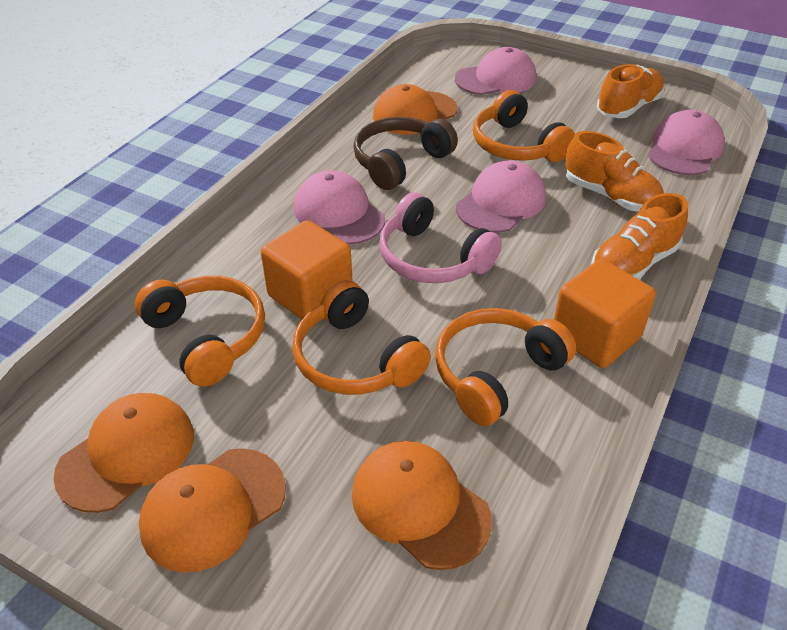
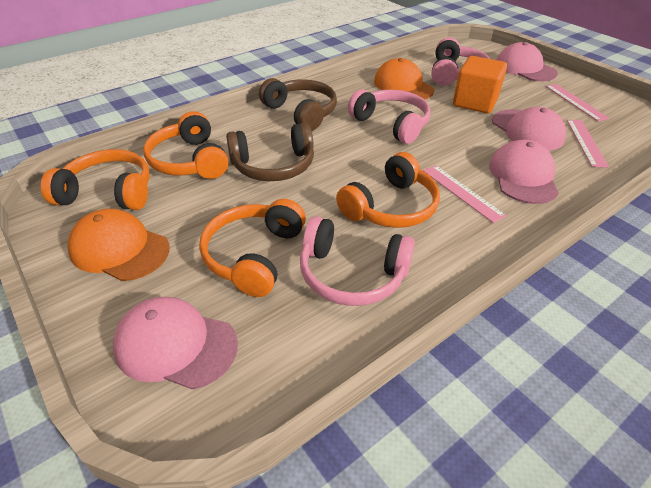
brown headphones: [353,117,458,190] = 1 -> [226,123,314,181] [259,78,337,131] = 2
orange cap: [53,393,194,513] [139,448,286,573] [352,441,492,570] [373,84,457,135] = 4 -> [67,209,170,281] [374,58,434,100] = 2
orange cube: [261,220,352,319] [554,259,656,368] = 2 -> [453,56,507,113] = 1
orange shoe: [565,131,664,212] [591,193,688,280] [597,64,665,118] = 3 -> none = 0
pink headphones: [379,192,502,283] = 1 -> [300,216,415,306] [348,89,430,144] [431,38,490,86] = 3
pink ruler: none = 0 -> [423,165,507,223] [546,84,610,121] [567,120,609,168] = 3

